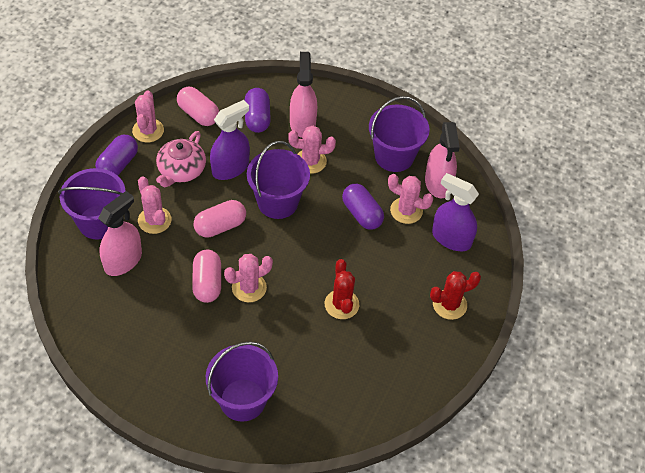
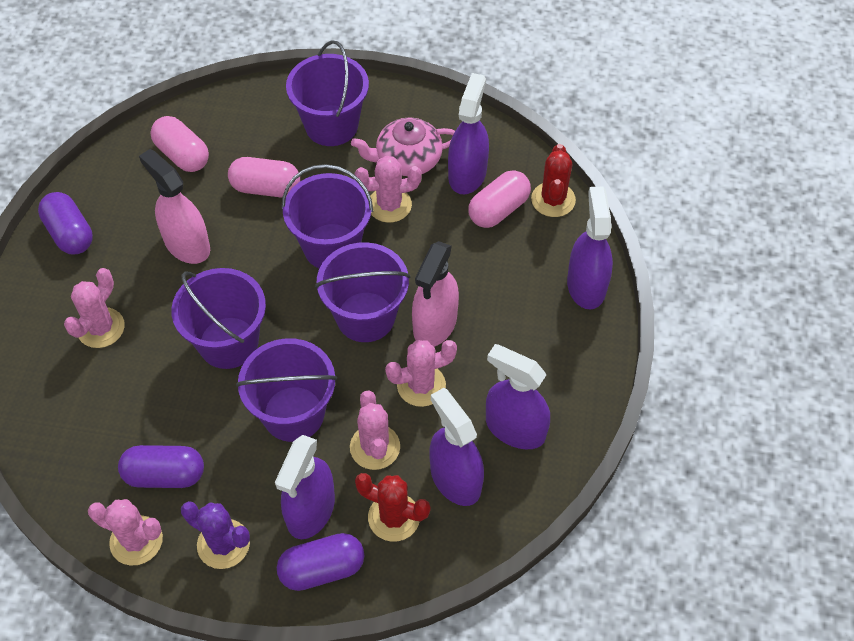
pink spray bottle: [98,191,142,276] [290,52,317,138] [425,122,460,198] = 3 -> [139,149,210,264] [412,241,459,347] = 2
purple bucket: [58,168,126,240] [206,341,278,422] [247,141,310,219] [369,96,430,172] = 4 -> [171,268,266,369] [236,338,337,442] [281,164,373,268] [286,40,369,146] [315,242,410,342] = 5
purple cactus: none = 0 -> [181,501,250,569] = 1
purple spray bottle: [210,100,250,180] [432,173,479,251] = 2 -> [275,435,335,539] [430,388,484,506] [448,73,489,194] [486,344,550,449] [567,187,613,309] = 5

